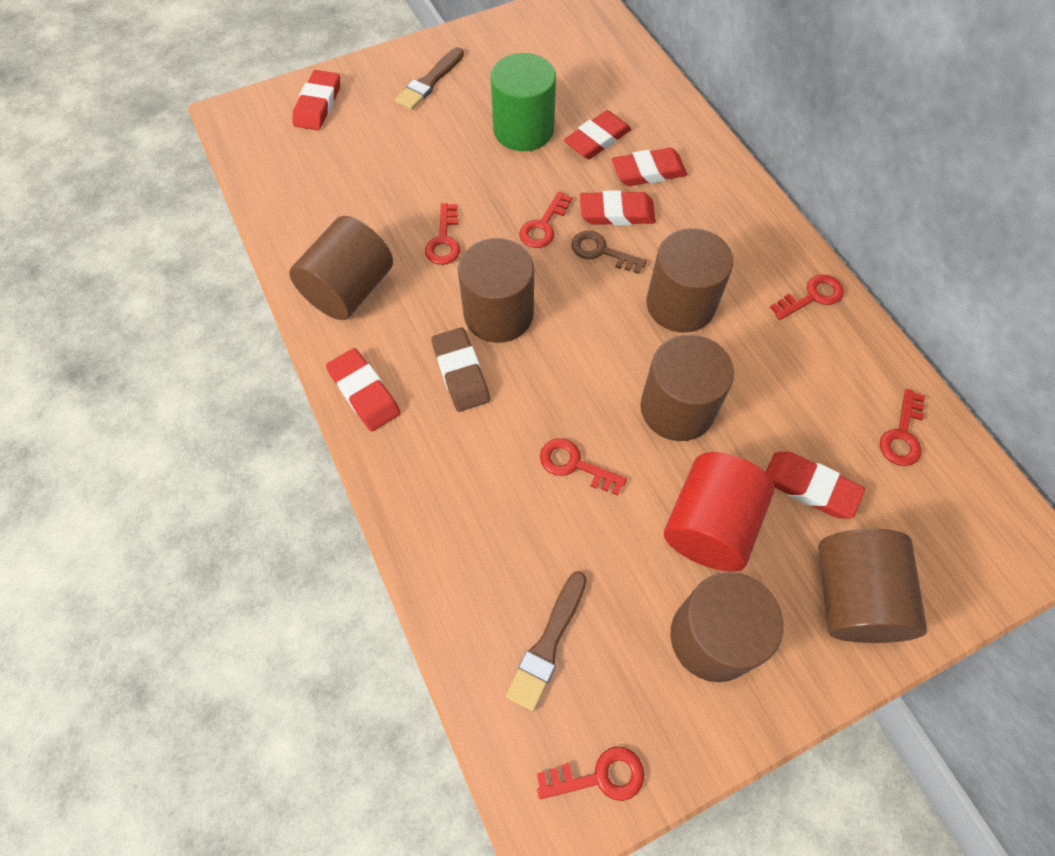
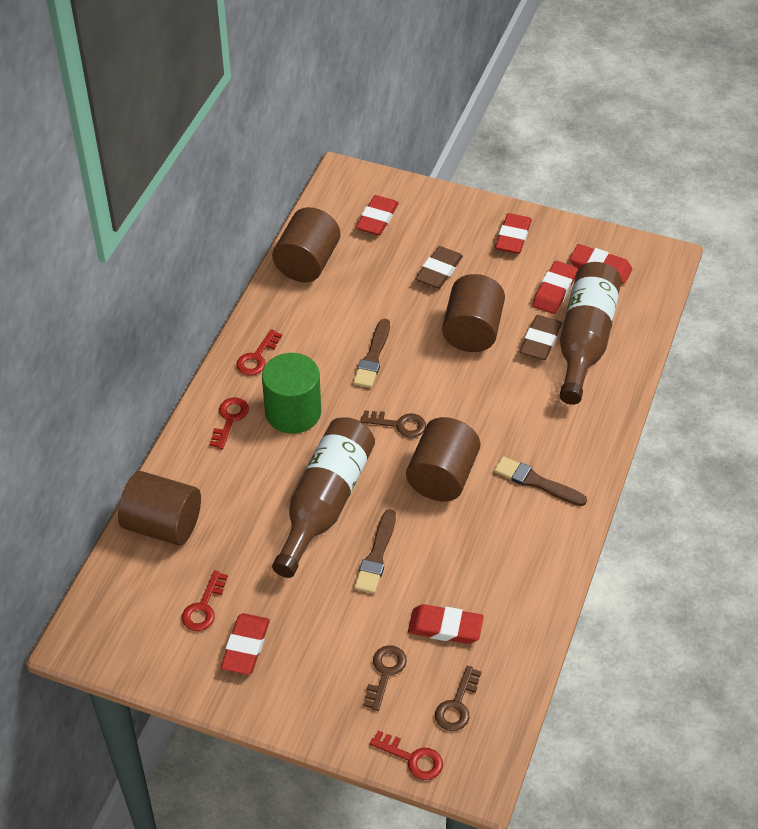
brown bottle: none = 0 -> [272,417,375,578] [560,262,622,405] = 2
brown brush: [395,47,464,110] [506,571,587,711] = 2 -> [353,319,390,388] [354,509,396,594] [494,456,587,506] = 3
brown cylinder: [289,216,393,320] [458,238,534,343] [640,334,734,441] [647,228,733,333] [670,572,784,682] [818,529,927,643] = 6 -> [118,471,201,545] [272,207,340,282] [406,417,480,501] [442,274,505,352] = 4
brown eraser: [431,328,490,412] = 1 -> [415,246,463,289] [520,315,562,360] = 2
brown key: [571,231,647,274] = 1 -> [360,410,426,438] [364,645,407,711] [435,666,481,731] = 3
red cylinder: [664,452,775,572] = 1 -> none = 0
red key: [425,203,460,265] [519,191,572,248] [537,746,644,801] [540,438,627,495] [770,274,844,320] [880,389,925,466] = 6 -> [182,570,228,631] [210,397,249,449] [236,329,282,375] [370,731,443,780] = 4

